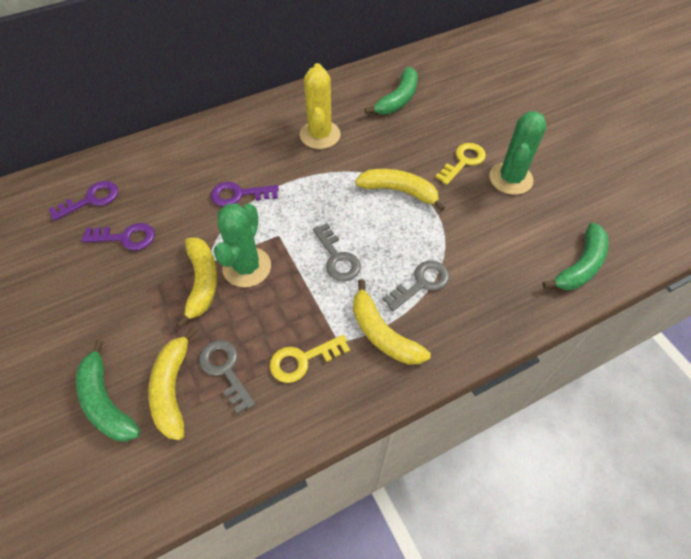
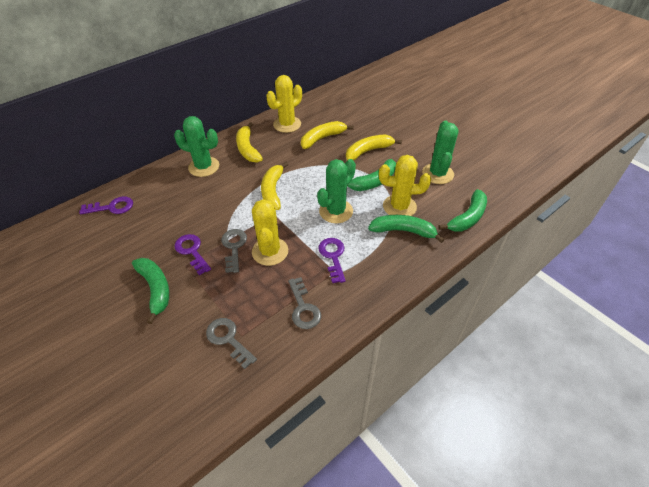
green banana: [76,340,140,442] [364,67,418,114] [542,222,609,290] = 3 -> [132,258,169,324] [347,159,396,191] [368,215,444,243] [438,189,487,232] = 4
green cactus: [214,203,271,287] [489,111,547,195] = 2 -> [174,116,219,177] [317,159,356,223] [422,121,458,184] = 3
yellow cactus: [300,63,341,149] = 1 -> [252,199,288,266] [266,75,302,133] [379,155,431,216] = 3
yellow key: [270,335,350,383] [435,143,486,185] = 2 -> none = 0

